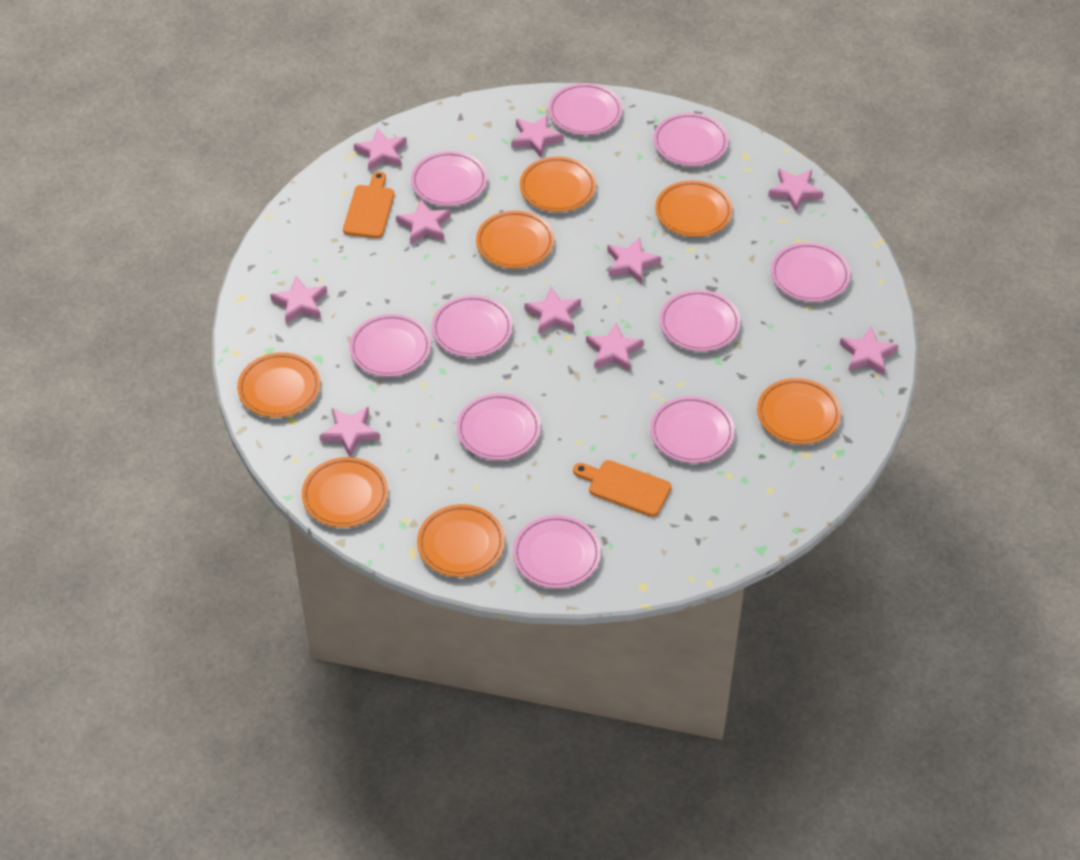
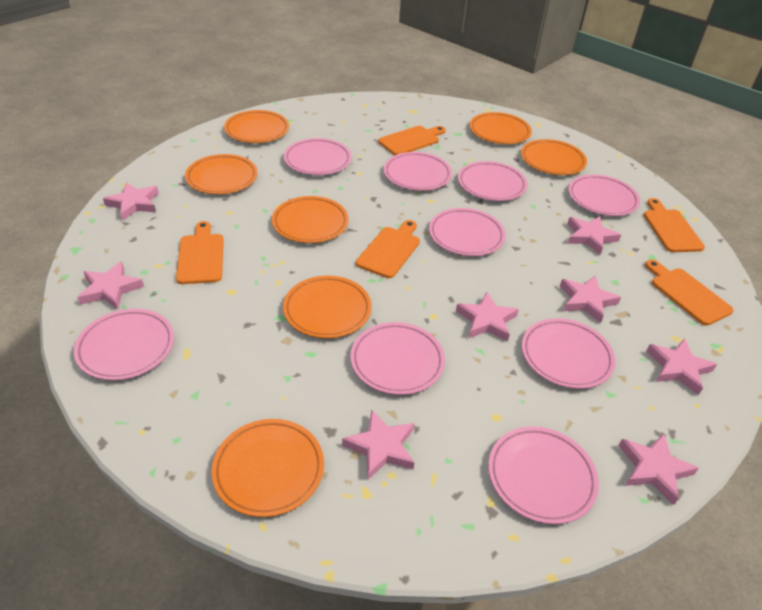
orange cutting board: [343,171,395,238] [573,460,672,517] = 2 -> [176,221,224,284] [356,220,420,278] [378,126,446,155] [644,198,705,252] [645,259,734,326] = 5
pink plate: [349,314,431,377] [411,151,487,206] [431,295,513,357] [457,393,541,460] [513,515,601,588] [548,83,622,135] [650,396,735,463] [653,113,728,166] [660,290,741,351] [771,242,850,302] = 10 -> [74,309,174,380] [284,138,352,175] [350,322,445,395] [384,152,452,191] [429,208,506,256] [458,161,527,201] [488,426,599,524] [522,318,615,389] [568,175,640,216] = 9
pink star: [270,276,327,323] [320,407,380,457] [354,128,407,170] [396,200,451,244] [511,115,564,157] [525,287,581,334] [586,323,644,371] [607,237,661,284] [768,169,823,212] [840,326,899,375] = 10 -> [77,261,144,310] [103,182,159,220] [342,409,414,480] [456,292,519,342] [560,276,621,323] [567,216,621,255] [618,433,699,505] [646,338,717,395] = 8

